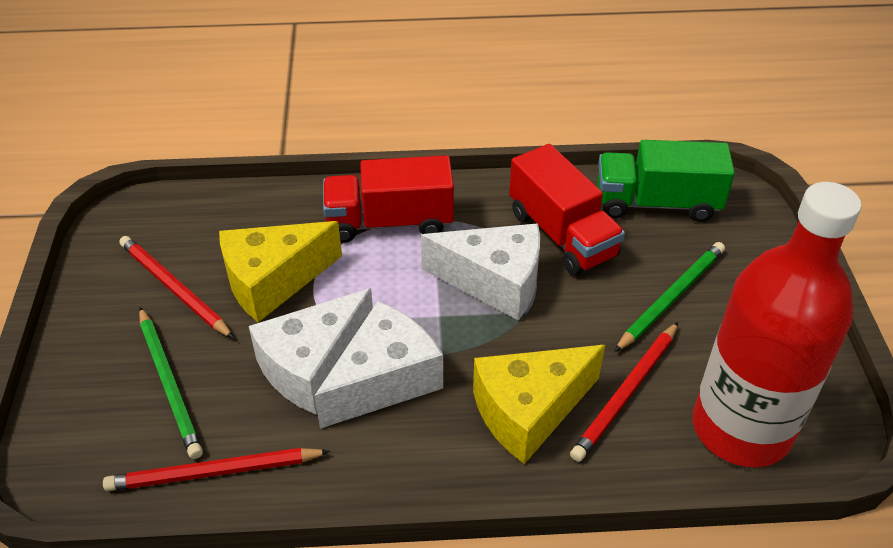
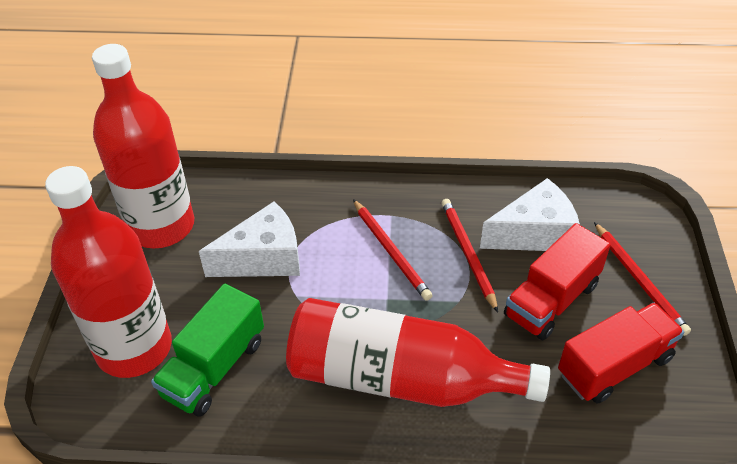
green pencil: [139,307,203,459] [614,242,725,352] = 2 -> none = 0
red bottle: [693,182,861,467] = 1 -> [45,166,172,378] [92,44,194,248] [286,298,550,407] = 3
white cheese: [249,288,373,415] [314,301,443,429] [421,223,540,321] = 3 -> [199,201,300,277] [480,178,580,251] = 2
yellow cheese: [219,221,342,322] [473,345,605,464] = 2 -> none = 0

